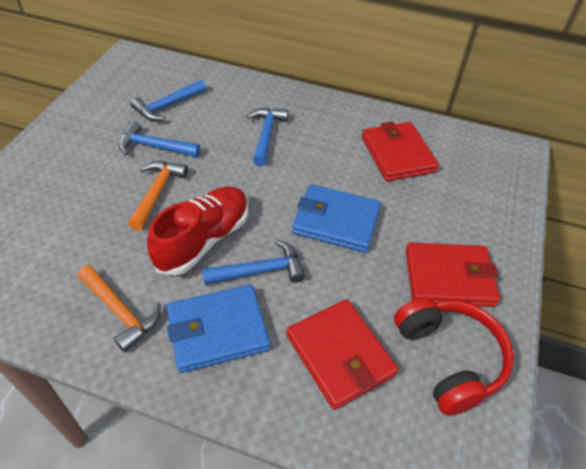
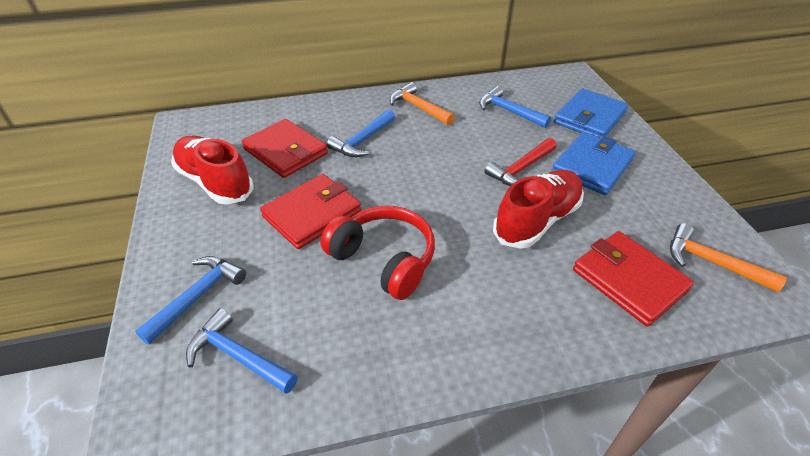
red hammer: none = 0 -> [484,138,557,186] = 1
red shoe: [147,186,248,276] = 1 -> [171,136,254,204] [493,170,584,249] = 2

